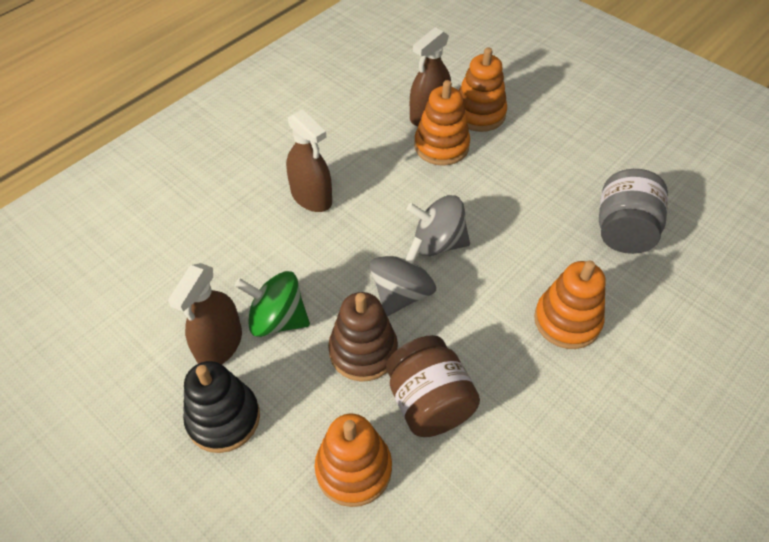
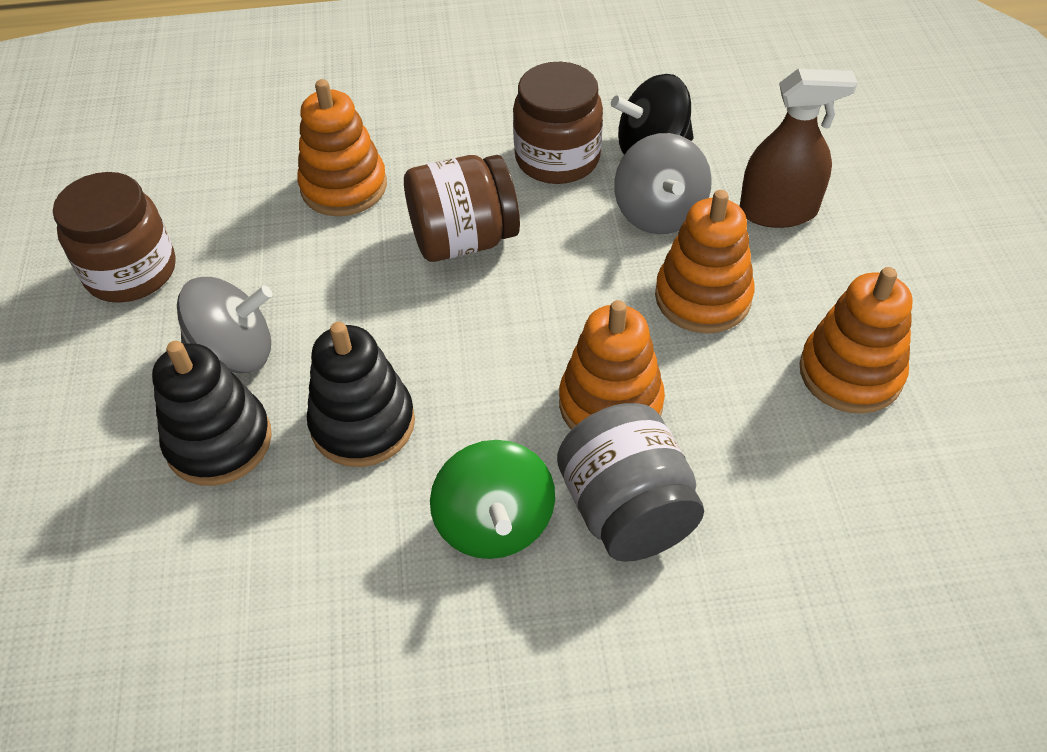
black spinning top: none = 0 -> [611,74,694,155] = 1
black stacking toy: [183,361,260,453] = 1 -> [152,341,272,486] [307,322,415,467] = 2
brown jar: [386,335,480,437] = 1 -> [53,172,176,303] [404,155,520,262] [513,62,603,184] = 3
brown spray bottle: [168,263,242,365] [286,109,332,212] [410,27,451,126] = 3 -> [739,69,857,228] = 1
brown stacking toy: [328,292,398,382] = 1 -> none = 0

